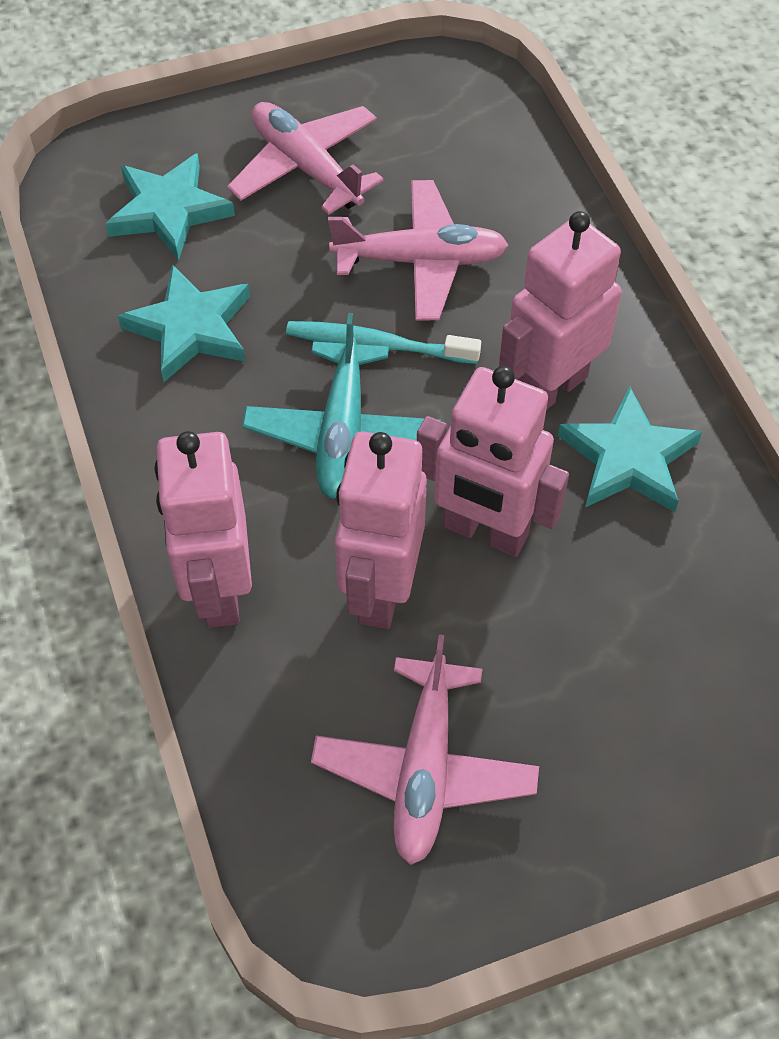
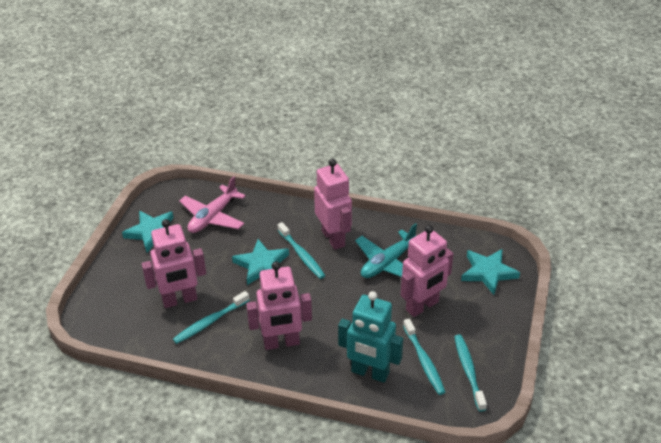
pink plane: [227,102,384,215] [311,635,539,865] [328,180,508,321] = 3 -> [179,176,246,233] = 1
turquoise robot: none = 0 -> [338,291,403,383] = 1
turquoise toothbrush: [286,321,481,364] = 1 -> [173,291,249,344] [278,222,325,279] [403,318,445,395] [454,334,487,412] = 4

